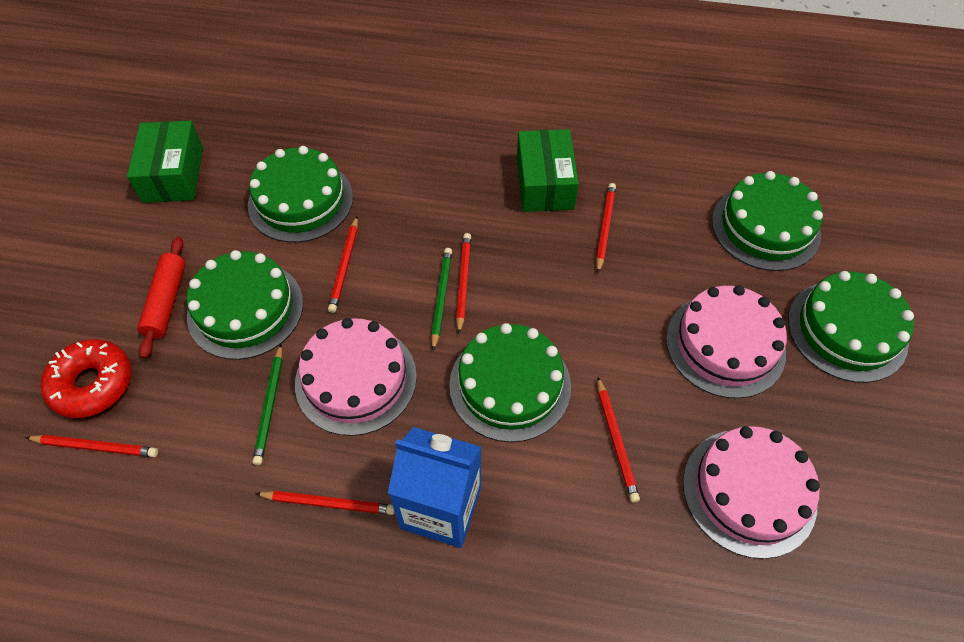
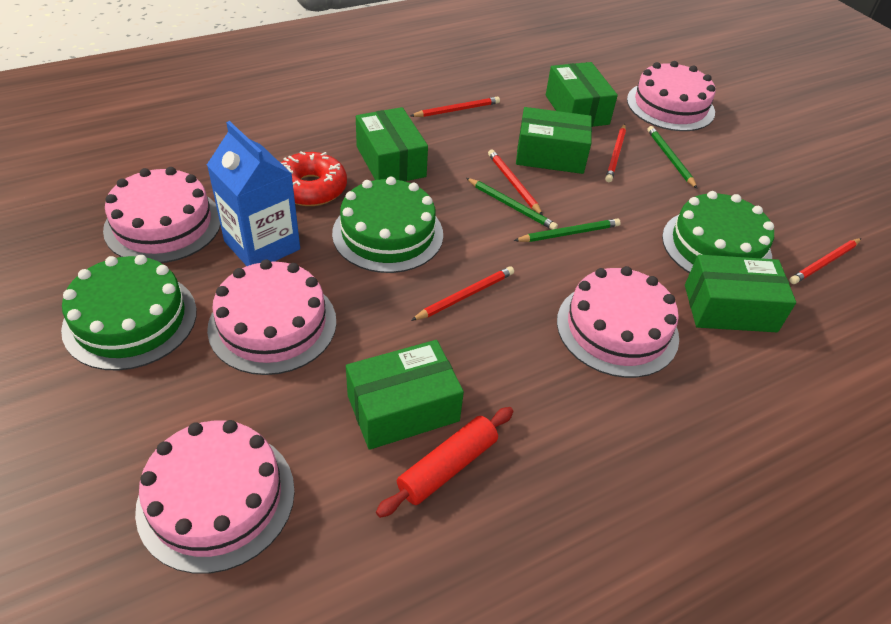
green box: [127,121,203,203] [517,129,579,212] = 2 -> [346,340,464,450] [356,107,428,182] [516,107,592,174] [546,62,618,127] [685,255,796,332] = 5
green cake: [186,250,303,360] [248,146,353,243] [449,323,571,442] [712,171,823,271] [788,271,914,383] = 5 -> [61,255,197,371] [332,177,443,273] [662,191,774,273] = 3
green pencil: [252,344,283,465] [431,248,452,351] = 2 -> [466,178,558,230] [514,218,621,242] [647,126,697,189] = 3
pink cake: [295,318,417,436] [666,285,787,398] [683,426,820,559] = 3 -> [103,167,221,263] [135,420,295,574] [207,259,336,375] [557,266,679,378] [627,61,716,131] = 5
red pencil: [25,435,158,457] [255,491,395,515] [328,216,358,313] [456,233,471,334] [596,183,616,273] [597,377,640,502] = 6 -> [410,97,500,117] [411,266,514,321] [488,150,543,216] [605,124,626,182] [789,238,862,284] = 5

